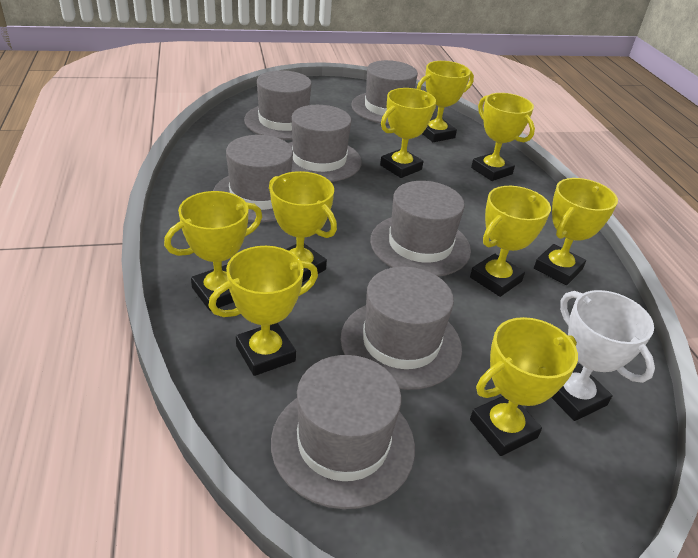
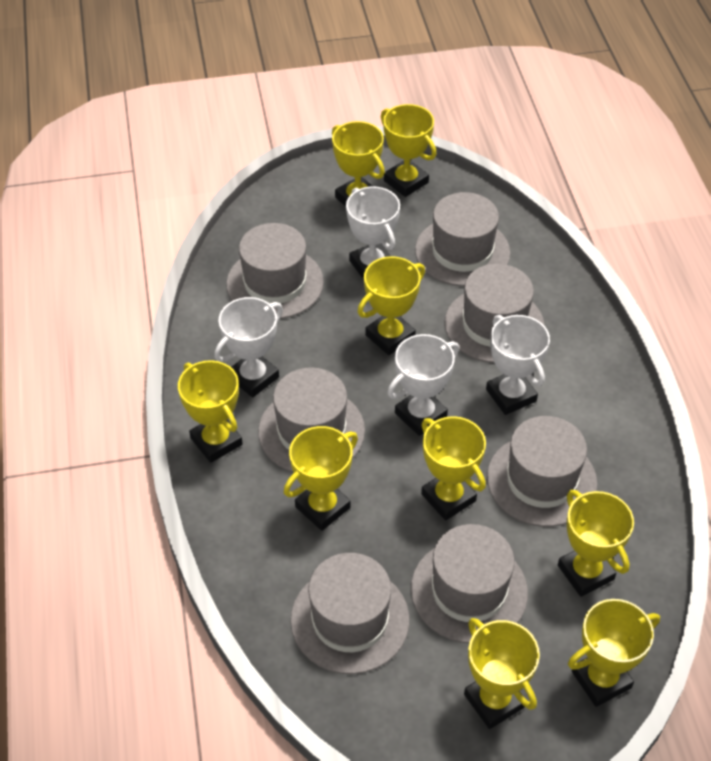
white trophy: [551,290,655,421] = 1 -> [214,297,283,397] [346,186,400,280] [388,334,459,436] [486,315,550,415] = 4

